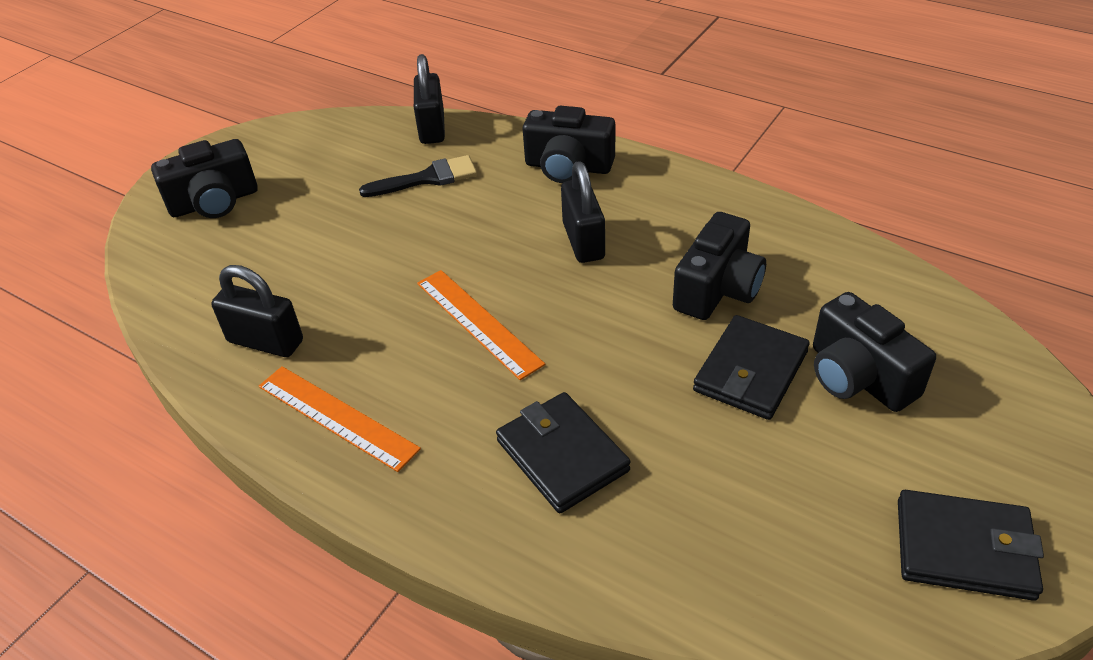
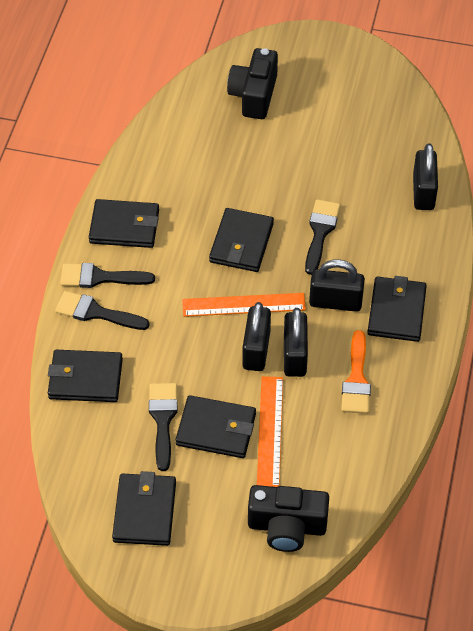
black brush: [359,155,477,197] = 1 -> [55,291,150,330] [60,263,155,288] [149,383,178,471] [305,199,340,275] = 4
black camera: [151,139,258,218] [523,106,615,183] [673,212,766,320] [813,292,936,412] = 4 -> [227,48,278,119] [248,485,329,552] = 2
black padlock: [211,265,303,357] [414,54,445,144] [561,161,605,263] = 3 -> [243,302,271,371] [284,308,308,377] [309,260,365,312] [413,143,438,210] = 4
black wallet: [496,392,631,514] [693,315,810,420] [898,490,1044,601] = 3 -> [48,350,123,402] [89,199,159,248] [112,471,176,546] [176,395,256,458] [209,208,274,272] [367,276,427,342] = 6
orange brush: none = 0 -> [341,330,371,414] = 1

